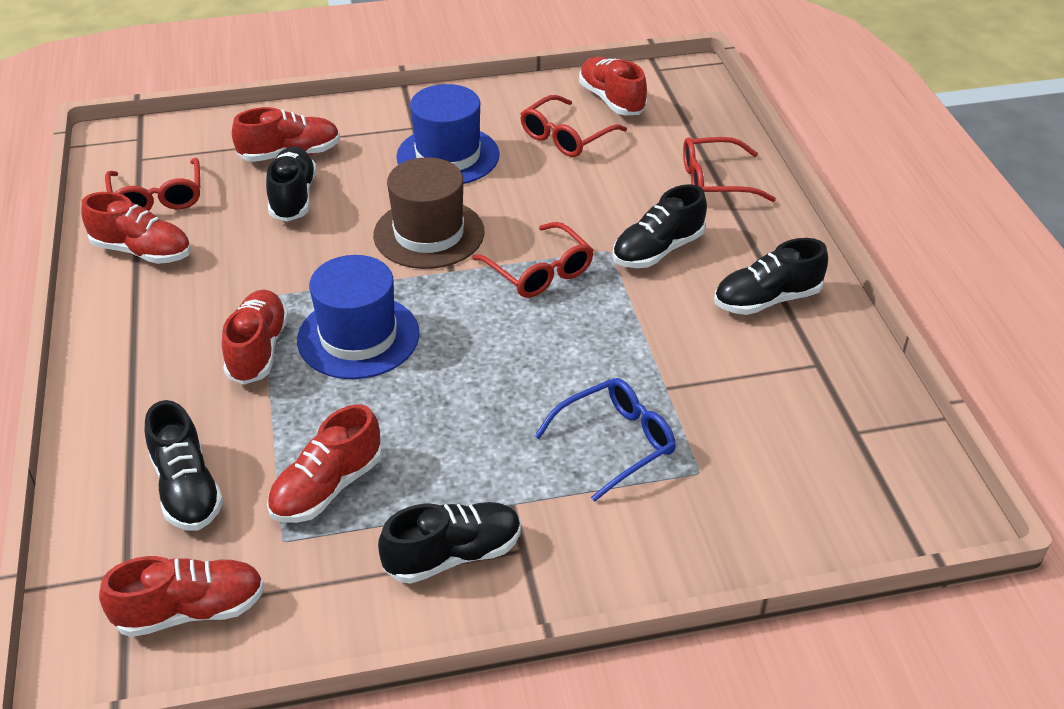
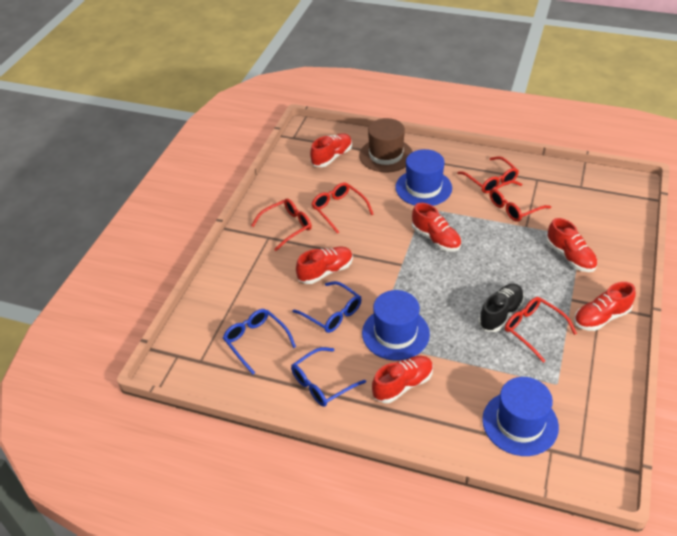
black shoe: [145,400,223,530] [266,147,317,222] [378,502,521,584] [612,184,707,268] [714,238,828,315] = 5 -> [478,284,524,332] = 1
blue glasses: [535,378,676,502] = 1 -> [223,309,296,375] [291,347,366,407] [292,281,361,333] = 3
blue hat: [297,255,420,379] [396,84,500,184] = 2 -> [362,290,430,361] [395,149,452,206] [482,377,559,456] = 3
red glasses: [105,158,200,211] [472,222,593,298] [520,95,627,157] [683,137,776,202] = 4 -> [251,198,312,251] [312,182,374,234] [457,156,519,193] [489,180,551,222] [505,297,577,363] = 5

